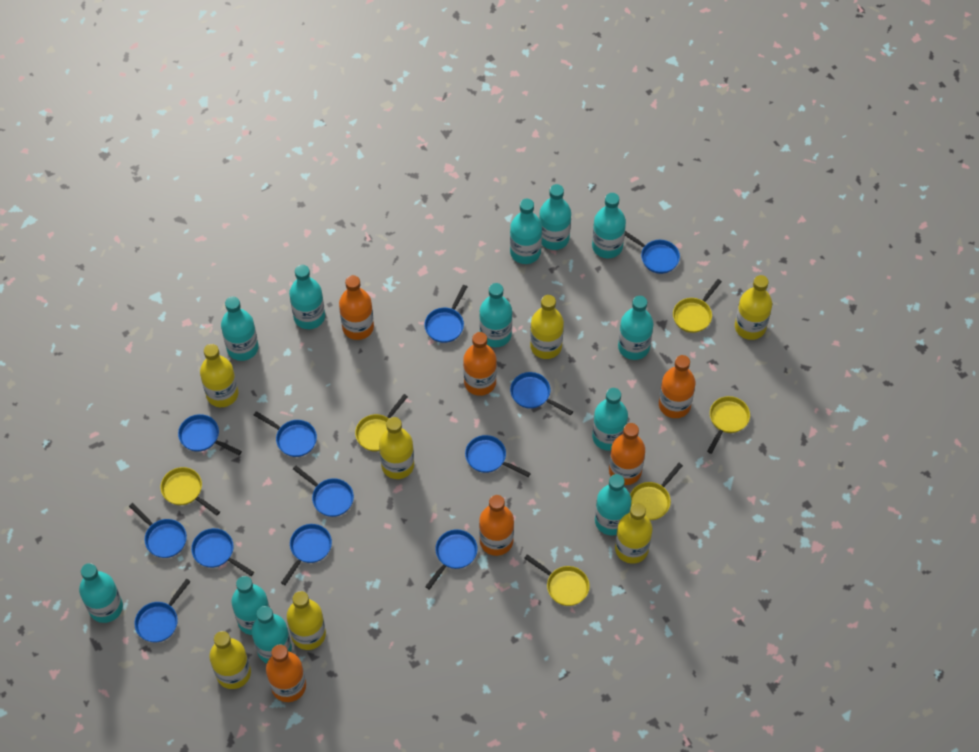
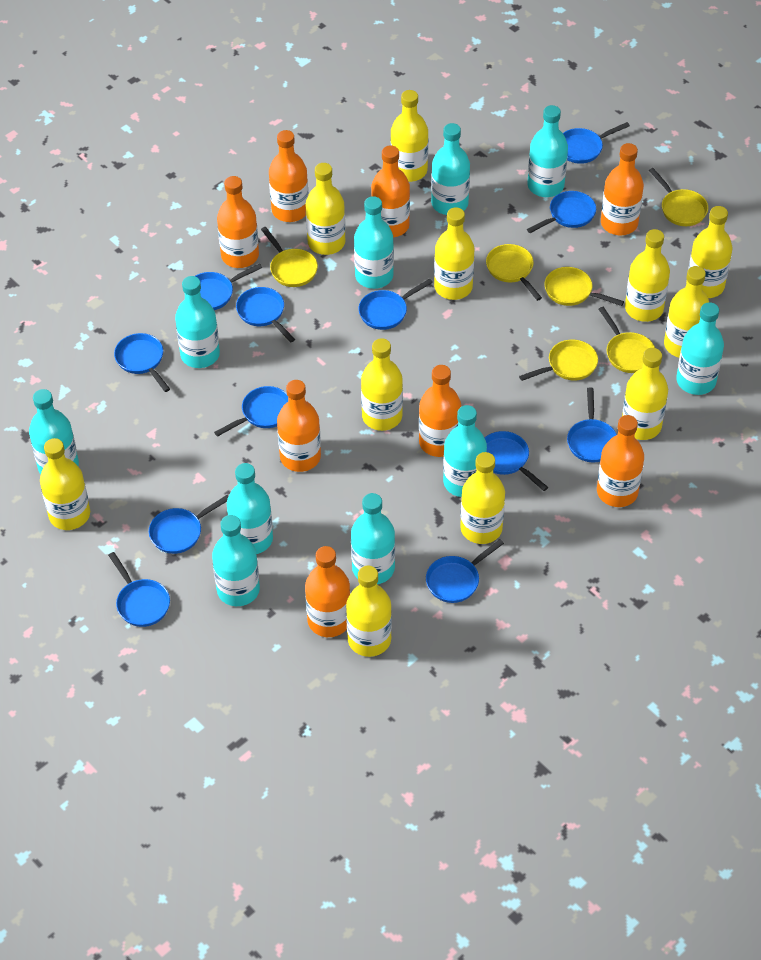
orange bottle: [266,644,306,702] [339,275,374,340] [463,332,497,396] [479,495,514,556] [609,423,645,485] [659,355,696,418] = 6 -> [217,176,259,268] [269,130,309,222] [277,380,321,472] [305,546,350,637] [371,145,410,237] [419,365,461,457] [597,415,644,507] [601,143,644,235] = 8
turquoise bottle: [79,563,123,623] [221,297,258,361] [231,576,270,635] [251,606,292,663] [289,265,325,329] [479,283,512,347] [510,199,542,264] [539,184,571,250] [592,193,626,258] [592,388,628,451] [595,474,631,535] [618,296,653,360] = 12 -> [29,389,79,475] [175,276,220,368] [212,515,260,606] [227,463,273,554] [351,493,395,584] [354,196,394,289] [431,123,470,215] [443,405,487,497] [527,105,568,197] [676,302,724,395] = 10
yellow bottle: [200,344,238,407] [209,631,251,689] [287,591,326,650] [379,417,414,479] [530,295,564,359] [615,503,653,564] [735,275,772,340] = 7 -> [40,438,90,530] [306,163,345,255] [346,566,392,657] [361,338,403,431] [390,90,428,182] [434,207,474,300] [460,452,505,544] [622,348,668,440] [625,229,670,322] [664,266,709,358] [686,206,733,298] = 11

